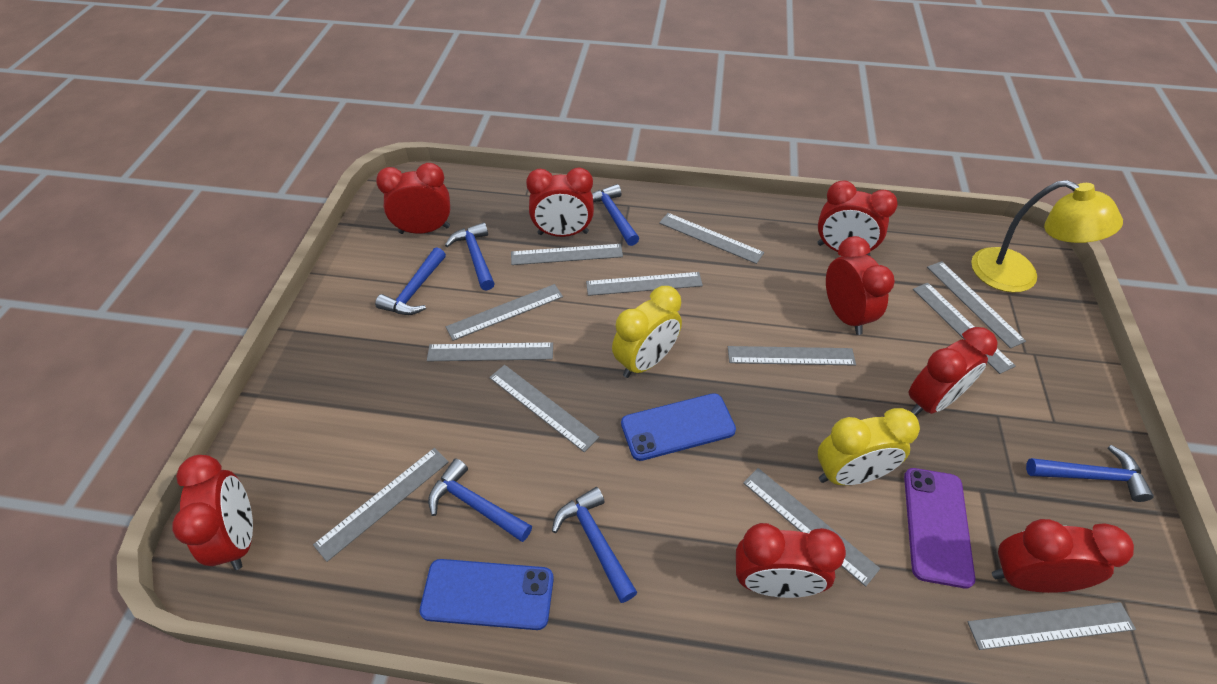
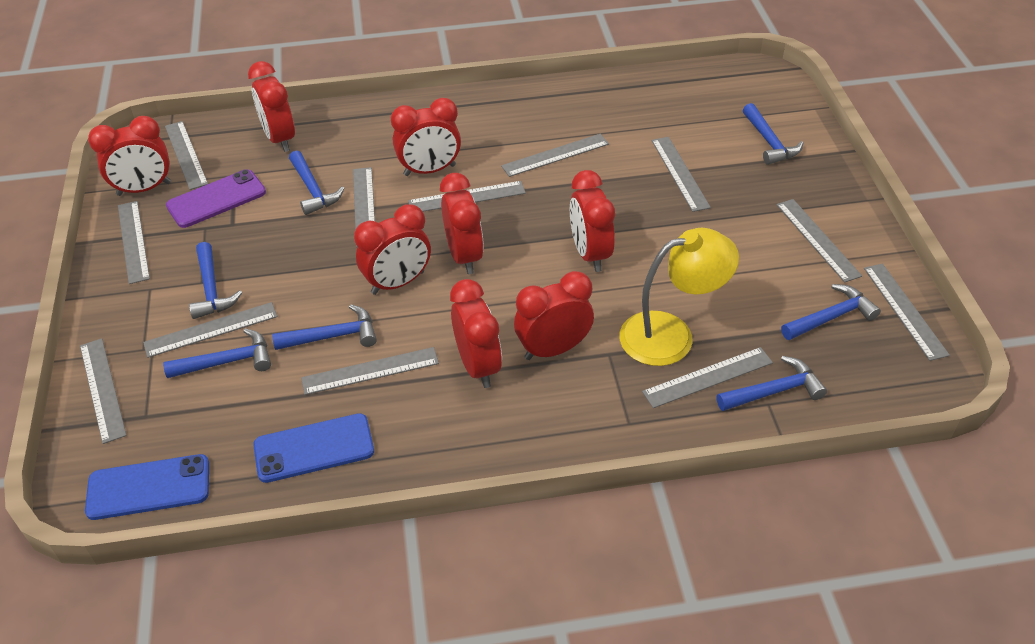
blue hammer: [375,247,446,315] [428,458,532,542] [445,222,495,291] [552,487,638,603] [592,184,639,246] [1026,445,1154,502] = 6 -> [163,328,271,378] [189,242,242,319] [272,304,377,350] [289,150,345,215] [717,356,827,411] [743,103,803,165] [781,284,881,340] = 7
yellow clock: [612,286,682,378] [818,408,920,485] = 2 -> none = 0

